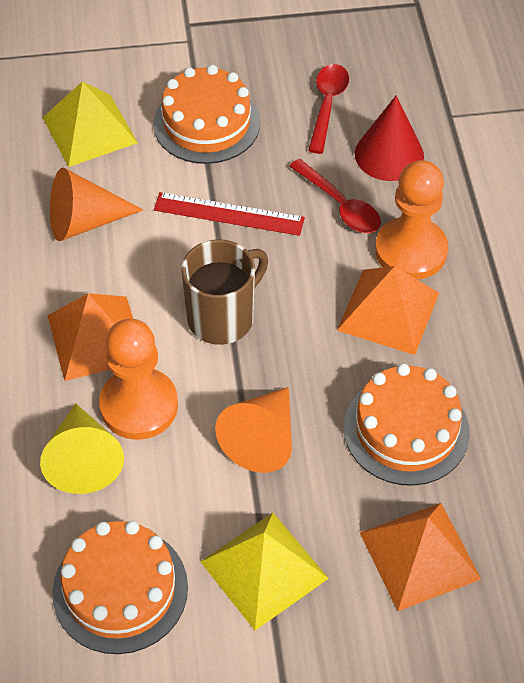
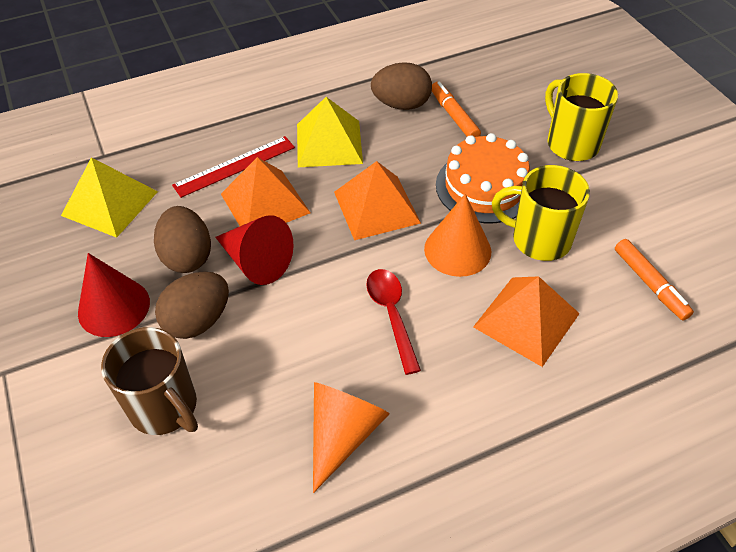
brown egg: none = 0 -> [154,206,211,273] [155,272,229,339] [371,62,432,110] = 3
orange cake: [52,521,188,654] [153,65,260,164] [344,363,470,486] = 3 -> [436,133,530,223] = 1
orange marker: none = 0 -> [432,82,481,137] [615,239,694,321] = 2
orange pawn: [99,319,178,440] [375,160,448,280] = 2 -> none = 0
red cone: [355,95,424,181] = 1 -> [78,253,150,337] [215,215,294,285] = 2
red spoon: [289,159,381,233] [308,64,349,154] = 2 -> [366,269,421,375] = 1
yellow cone: [40,403,124,494] = 1 -> none = 0
yellow mug: none = 0 -> [492,165,590,261] [545,73,618,161] = 2

